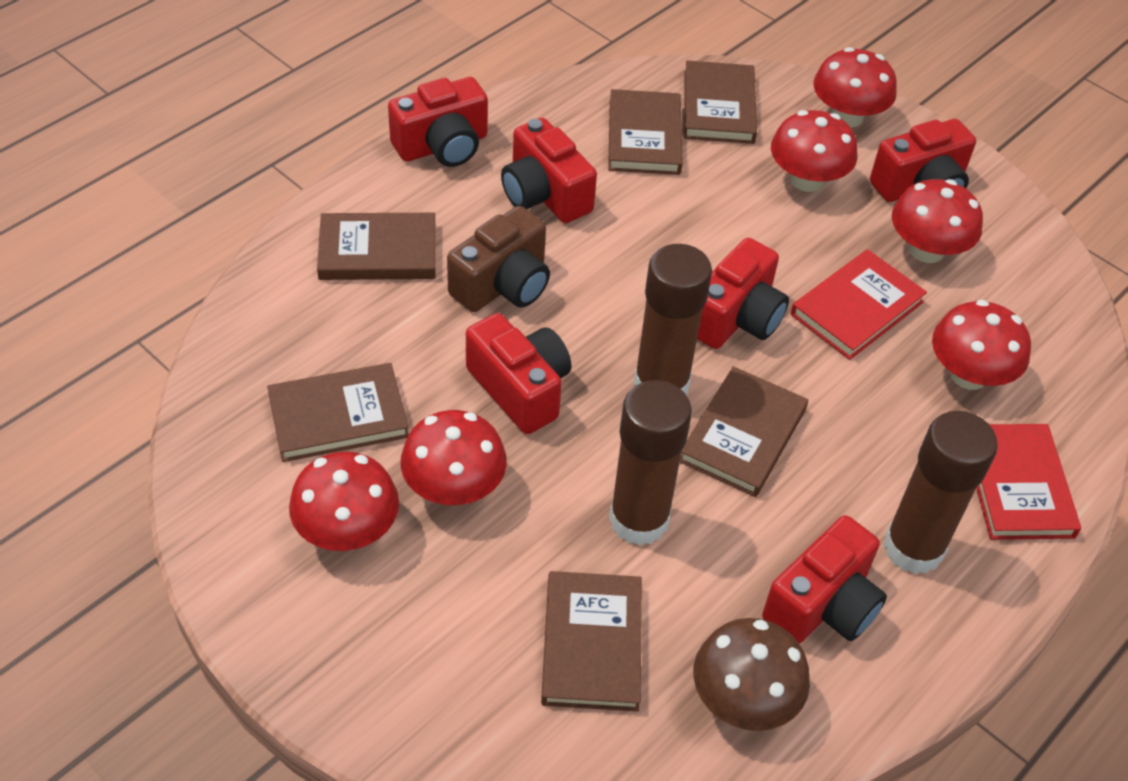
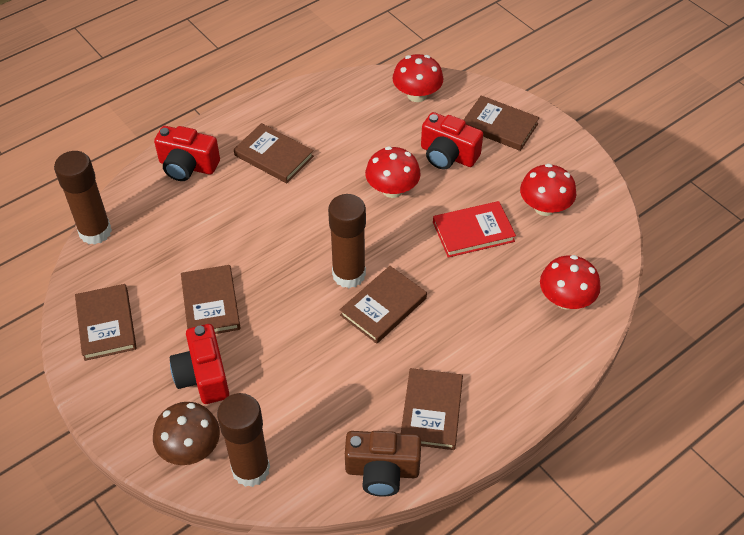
red book: [791,249,927,360] [976,424,1081,540] = 2 -> [433,201,516,258] = 1
red camera: [388,77,488,167] [466,313,571,434] [501,118,597,223] [697,238,789,349] [762,515,887,644] [870,119,976,202] = 6 -> [154,126,220,181] [170,324,229,404] [421,112,483,169] = 3
red mushroom: [289,452,399,551] [400,410,507,505] [771,110,857,192] [813,47,897,128] [892,179,983,263] [932,300,1031,390] = 6 -> [365,146,421,198] [393,54,443,102] [520,163,576,216] [540,255,601,310] = 4

